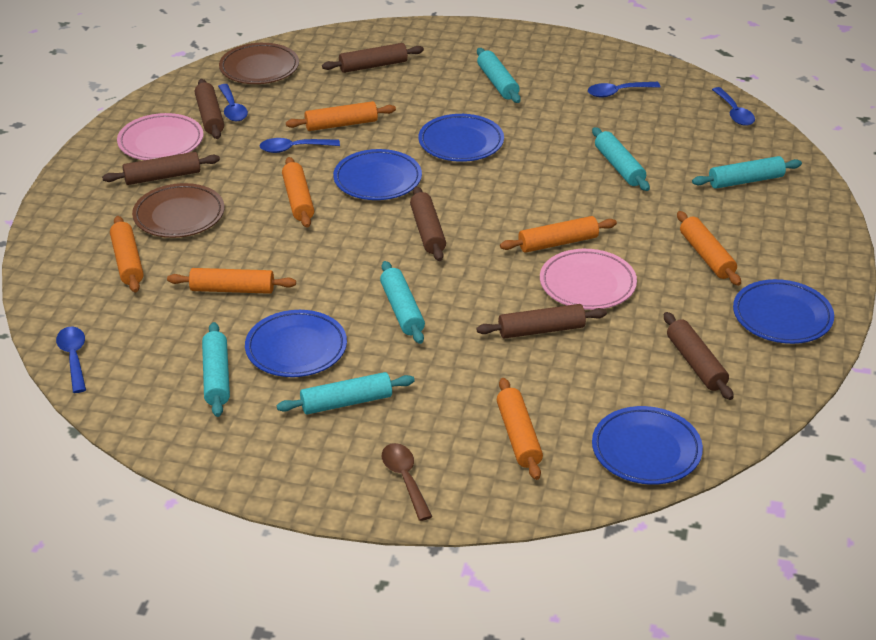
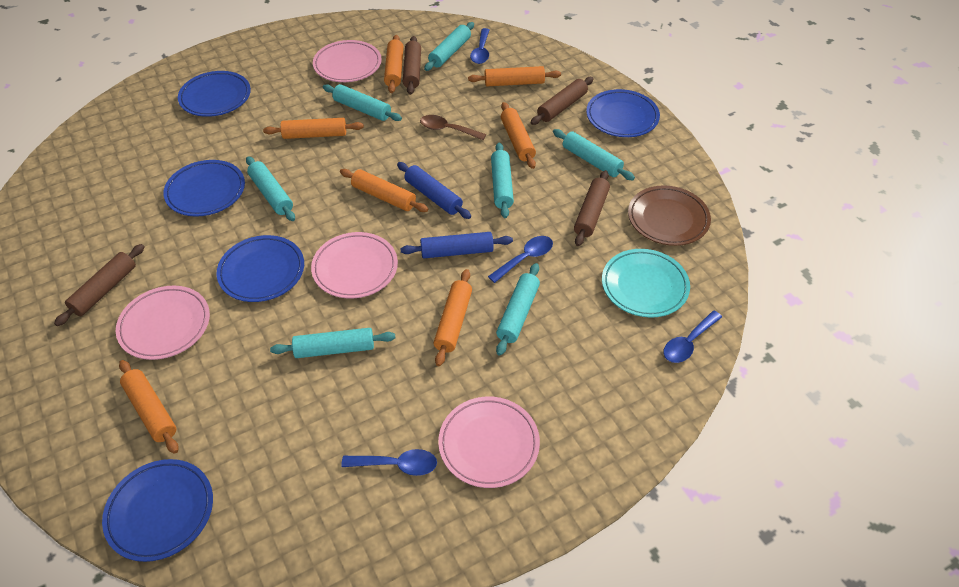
blue rolling pin: none = 0 -> [397,162,471,219] [400,232,513,258] = 2
blue spoon: [56,327,86,393] [218,84,248,121] [259,138,340,153] [588,82,660,98] [712,87,755,126] = 5 -> [341,449,437,476] [470,28,490,64] [488,236,553,283] [663,311,722,363] = 4
brown plate: [132,183,225,238] [219,43,299,84] = 2 -> [628,185,711,246] = 1
brown rolling pin: [102,152,220,185] [195,79,224,139] [322,43,424,73] [410,186,446,261] [476,304,607,339] [664,312,734,400] = 6 -> [54,244,145,326] [403,36,421,95] [531,77,594,125] [574,170,610,246] = 4
pink plate: [117,113,203,160] [540,249,637,310] = 2 -> [116,285,210,360] [311,232,398,298] [313,40,382,82] [438,397,540,488] = 4
turquoise plate: none = 0 -> [602,249,690,317] = 1
turquoise rolling pin: [202,322,230,417] [277,372,415,414] [380,261,425,344] [477,48,521,103] [592,127,650,191] [692,156,802,189] = 6 -> [246,156,295,221] [270,328,395,358] [323,84,402,121] [424,22,474,71] [491,142,514,218] [496,263,540,356] [553,129,635,180] = 7

